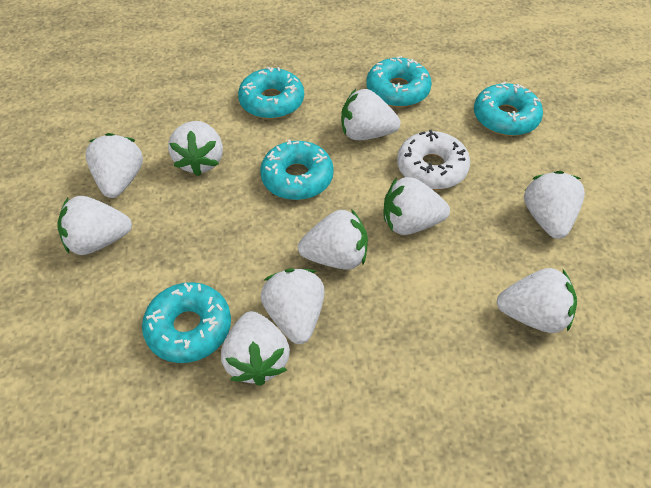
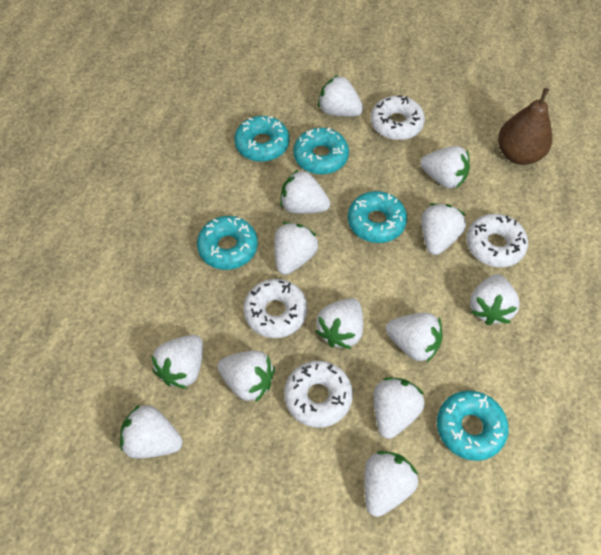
brown pear: none = 0 -> [498,88,552,165] = 1
white donut: [397,130,470,189] = 1 -> [243,279,307,338] [284,361,353,428] [371,95,425,140] [466,214,528,267] = 4
white strawberry: [57,196,132,255] [85,133,143,198] [168,121,223,176] [221,311,290,386] [260,269,325,344] [298,209,368,270] [341,89,401,140] [383,177,450,235] [497,268,577,333] [524,171,585,239] = 10 -> [120,404,182,459] [151,335,203,389] [217,351,275,403] [274,222,318,275] [280,169,330,214] [315,298,363,349] [318,75,363,116] [364,451,418,517] [374,378,425,439] [386,313,443,362] [420,146,470,188] [421,203,466,255] [470,274,520,325] = 13

